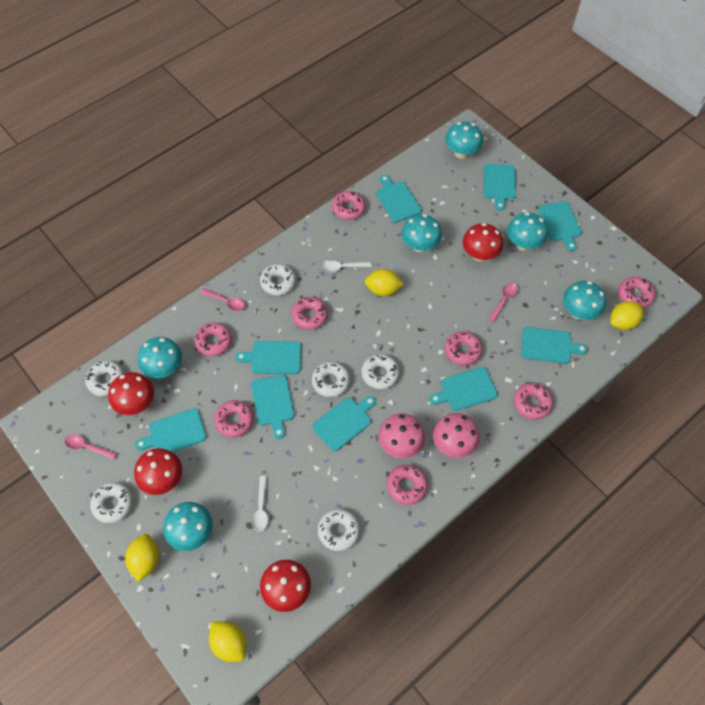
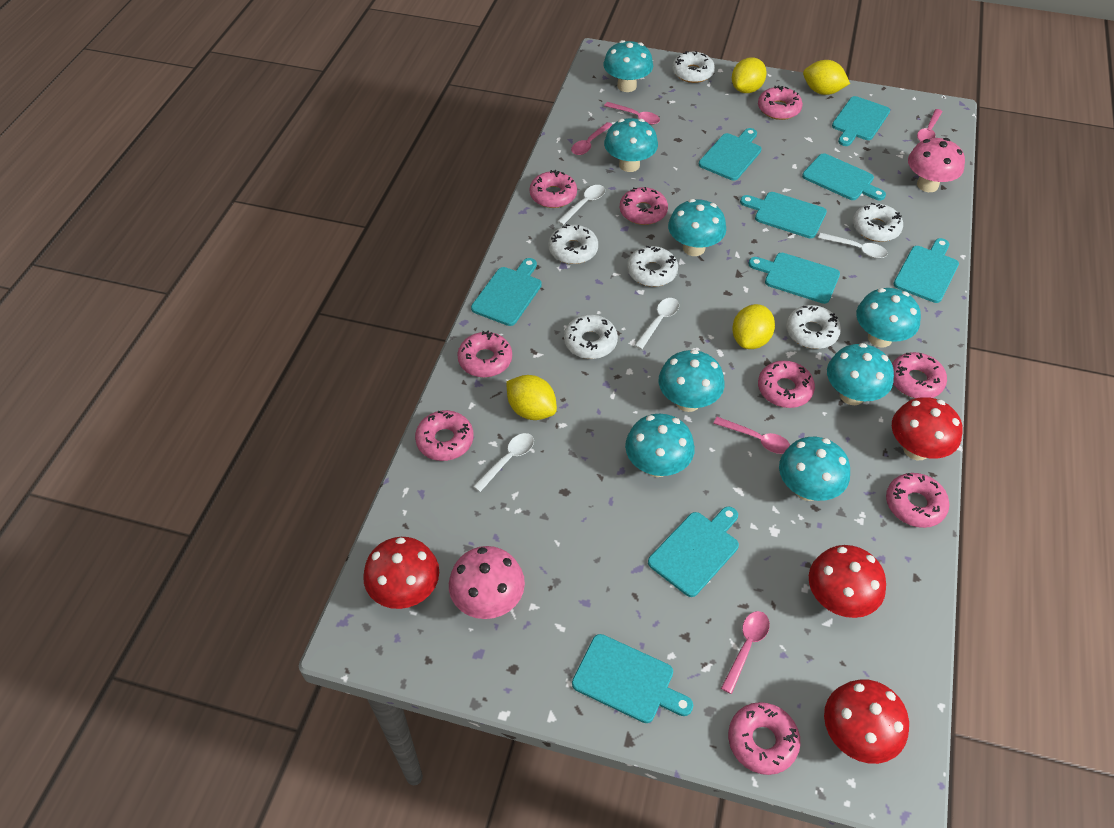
pink donut: [194,322,232,356] [214,400,253,437] [291,297,328,330] [332,191,366,220] [387,465,428,505] [445,331,482,366] [514,383,553,420] [618,277,655,308] = 8 -> [415,410,473,461] [457,331,512,377] [530,170,577,208] [620,187,668,225] [728,702,801,775] [758,85,803,120] [758,361,815,408] [886,473,949,528] [892,352,947,398] = 9
pink spoon: [65,434,117,459] [200,288,245,311] [488,283,518,322] = 3 -> [571,122,612,155] [604,102,660,125] [713,417,790,454] [721,611,770,694] [917,109,943,142] = 5
turquoise mushroom: [138,337,182,378] [163,502,213,551] [402,214,442,252] [445,122,483,159] [507,212,548,251] [563,281,606,320] = 6 -> [603,40,653,92] [604,118,658,172] [625,414,695,477] [659,349,725,412] [668,199,726,256] [779,437,850,501] [827,343,894,405] [856,288,921,348] = 8
white spoon: [252,476,268,532] [323,261,372,272] = 2 -> [473,433,534,492] [557,185,605,225] [634,298,679,350] [818,233,888,258] = 4

